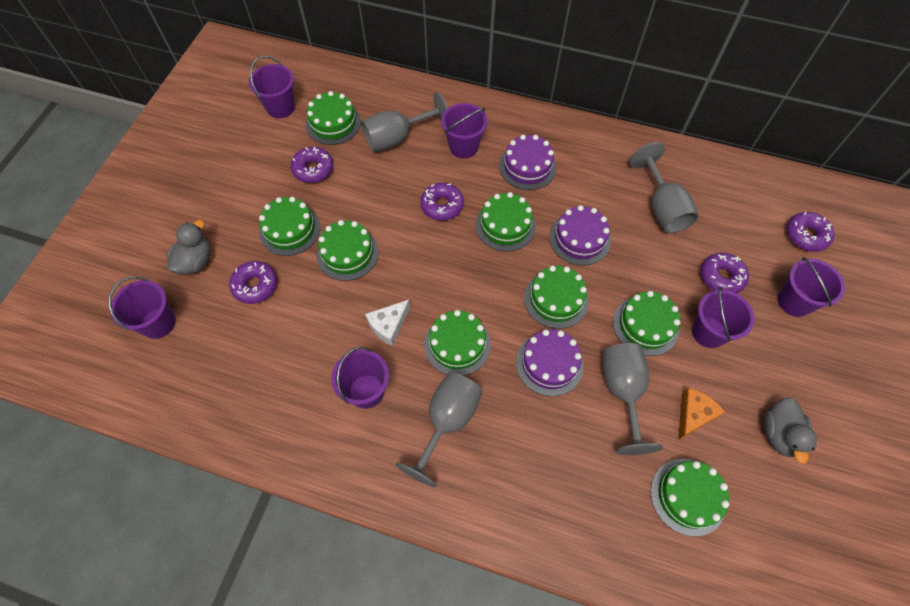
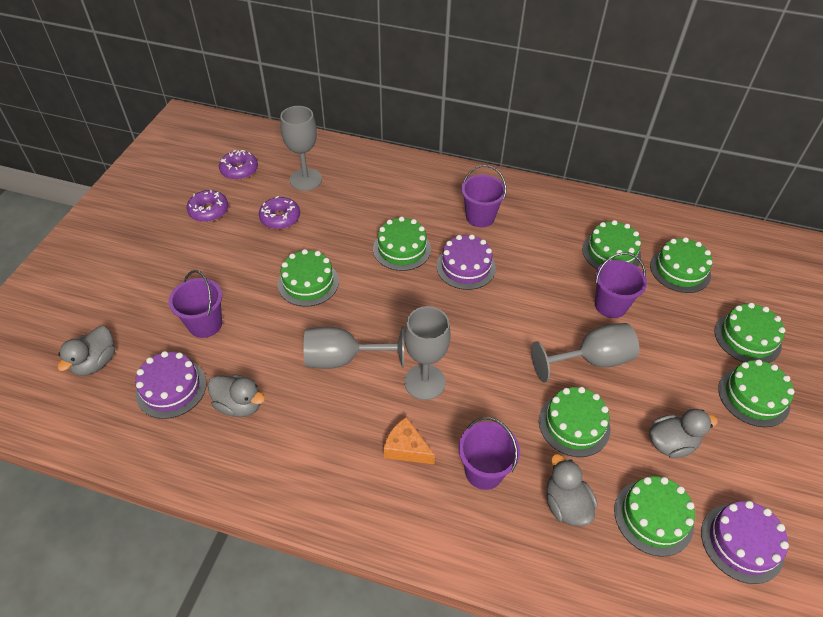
grey duck: [167,220,210,274] [764,397,817,464] = 2 -> [57,326,115,376] [208,374,265,417] [546,454,597,526] [649,409,718,458] = 4
purple bucket: [108,277,176,339] [249,56,295,118] [331,347,389,409] [441,103,487,159] [692,286,755,348] [778,257,845,317] = 6 -> [169,270,222,338] [459,417,520,490] [461,165,506,227] [595,252,647,318] = 4
purple donut: [229,261,277,304] [290,147,333,183] [420,182,464,221] [701,253,749,293] [786,212,835,252] = 5 -> [187,190,228,222] [219,150,258,180] [259,196,300,229] = 3
white cheese: [365,300,410,346] = 1 -> none = 0

